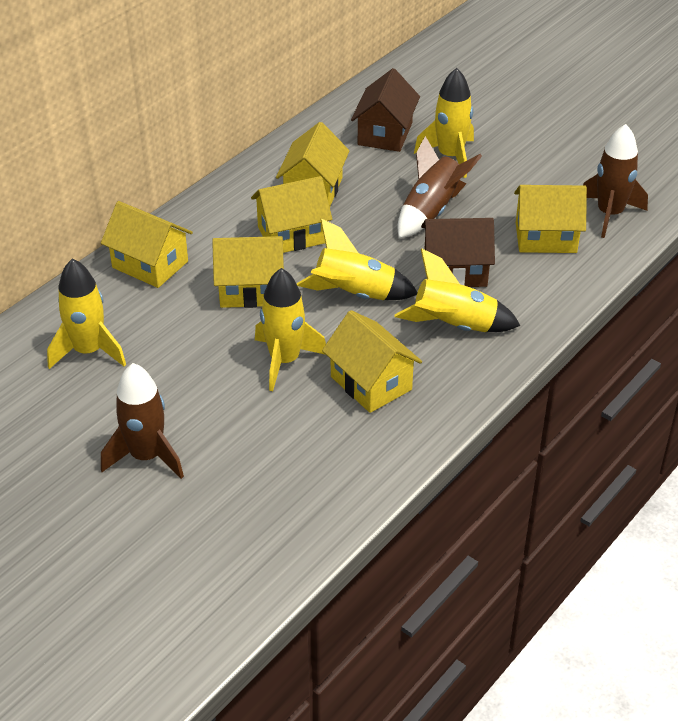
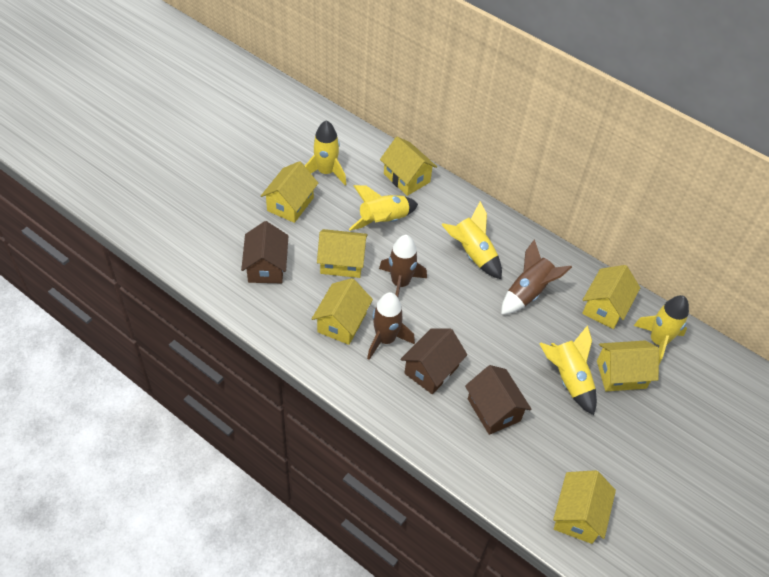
brown house: [351,68,420,152] [421,218,495,287] = 2 -> [241,221,288,283] [400,328,467,394] [465,365,532,435] = 3
yellow house: [101,201,193,288] [212,236,284,308] [251,176,332,253] [276,122,350,207] [322,310,422,413] [514,185,587,253] = 6 -> [261,161,318,223] [312,278,373,345] [317,229,368,278] [380,137,437,196] [553,470,616,544] [582,265,640,329] [597,341,659,391] = 7

